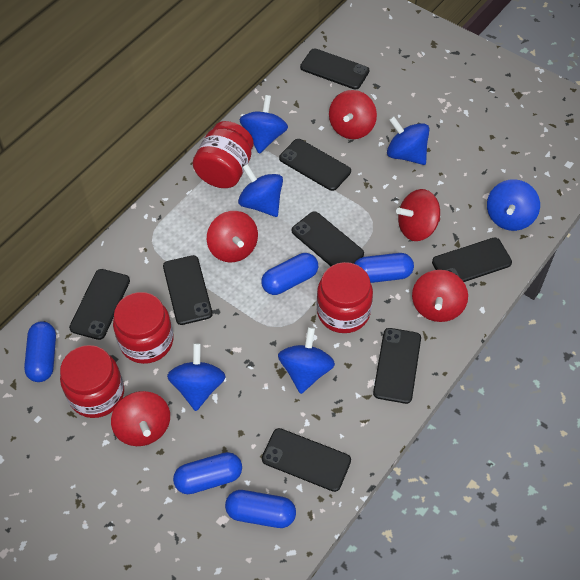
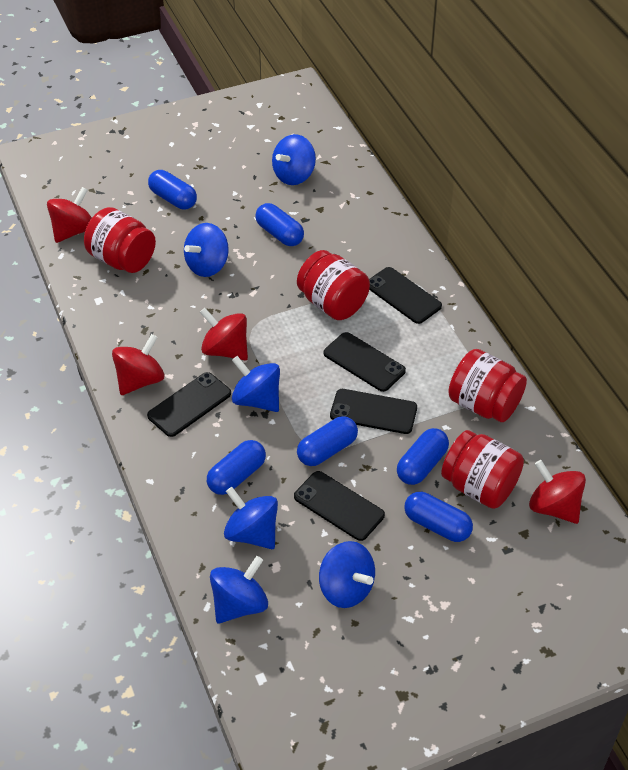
black phone: [69,269,130,340] [163,255,213,325] [262,428,351,492] [279,139,351,191] [292,211,364,266] [300,48,369,90] [373,328,421,404] [432,238,512,282] = 8 -> [147,372,231,437] [294,471,385,541] [324,332,406,392] [330,389,417,434] [369,267,442,324] = 5
blue capsule: [24,321,56,382] [173,452,242,494] [225,490,296,528] [261,253,318,295] [354,253,414,283] = 5 -> [148,170,197,210] [207,440,266,495] [255,203,304,246] [297,416,358,466] [397,428,449,485] [404,492,473,542] = 6
red spinning top: [111,391,170,446] [207,211,258,262] [329,90,377,139] [396,189,440,241] [412,270,468,322] = 5 -> [47,187,92,243] [112,334,164,395] [200,308,248,360] [529,460,586,524] = 4

